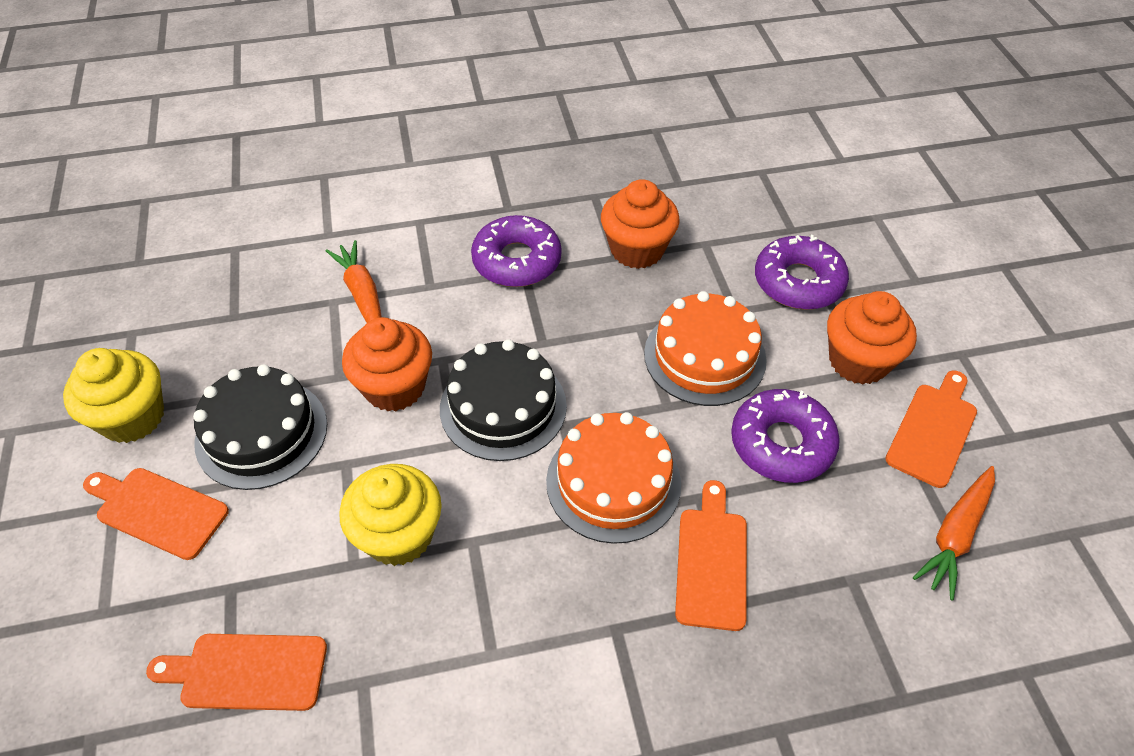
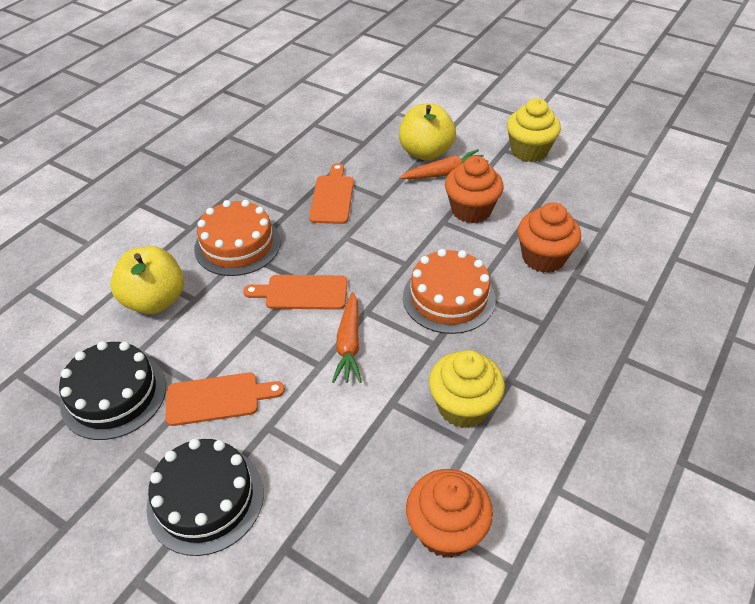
orange cutting board: [83,468,229,560] [146,634,327,711] [675,480,747,631] [885,370,977,488] = 4 -> [166,373,285,426] [243,275,347,310] [309,163,354,224] = 3
purple donut: [471,215,562,287] [731,389,840,483] [755,235,849,310] = 3 -> none = 0
yellow apple: none = 0 -> [110,246,184,314] [399,103,456,161] = 2

